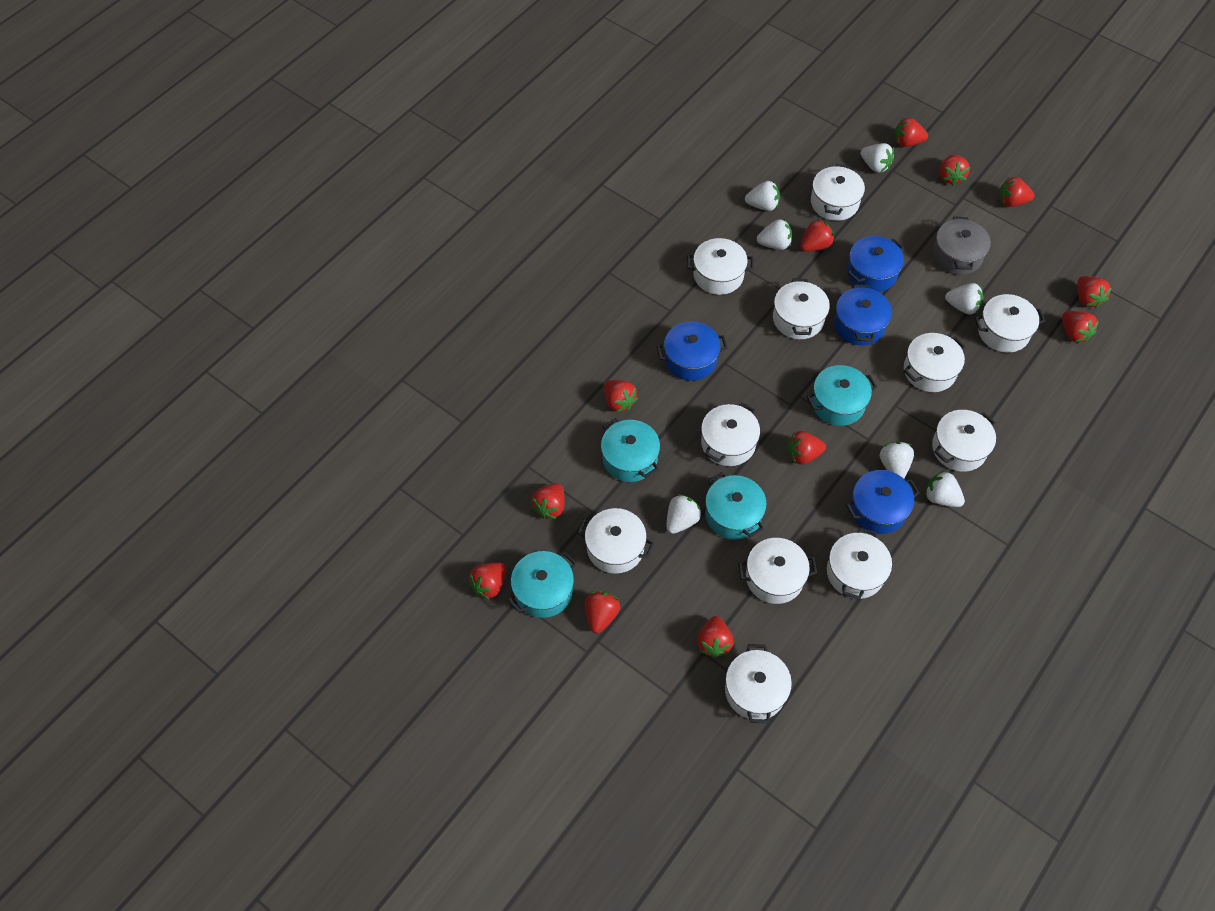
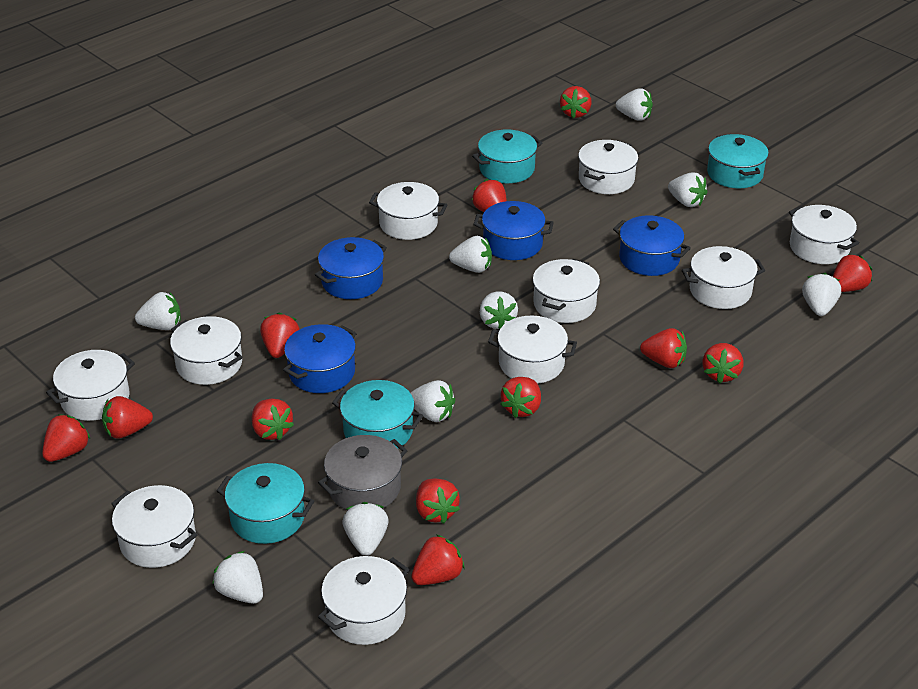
white pot: [577,508,654,574] [687,238,754,295] [701,402,760,466] [725,644,792,723] [738,538,817,604] [773,279,830,339] [811,164,865,221] [827,528,892,600] [904,333,966,392] [932,410,996,472] [974,294,1045,353] = 11 -> [46,350,135,421] [111,485,197,568] [170,316,243,385] [318,556,409,645] [369,182,447,240] [488,316,577,384] [533,258,600,323] [578,140,638,194] [682,246,765,309] [789,205,859,264] = 10
white strawberry: [666,494,702,534] [745,181,780,211] [757,219,792,250] [861,143,894,173] [880,442,914,478] [925,470,965,507] [945,283,983,315] = 7 -> [135,292,181,330] [212,551,263,604] [343,502,389,556] [411,380,455,422] [449,236,492,273] [480,291,518,329] [616,88,653,121] [668,172,708,207] [802,273,841,316] = 9

